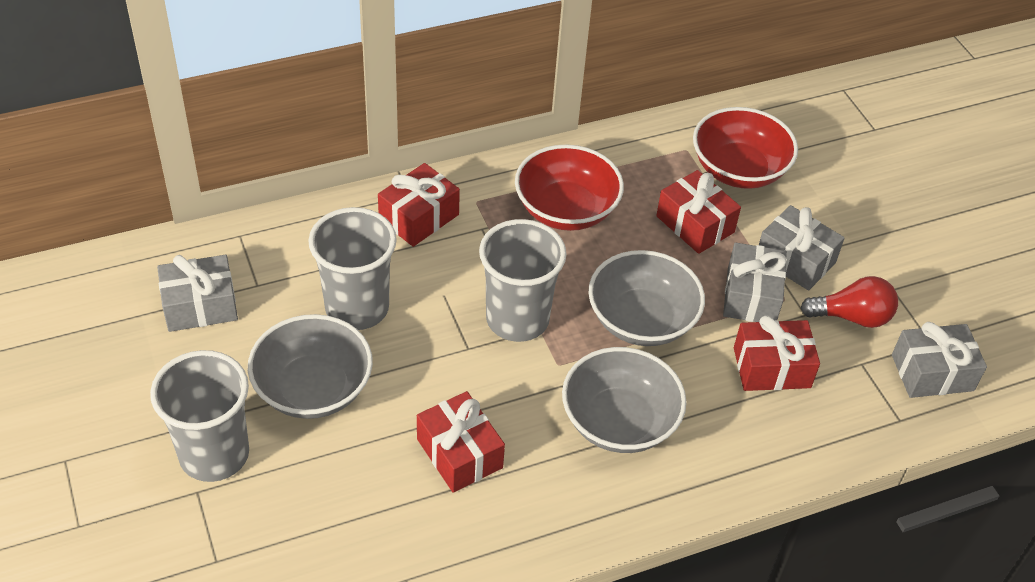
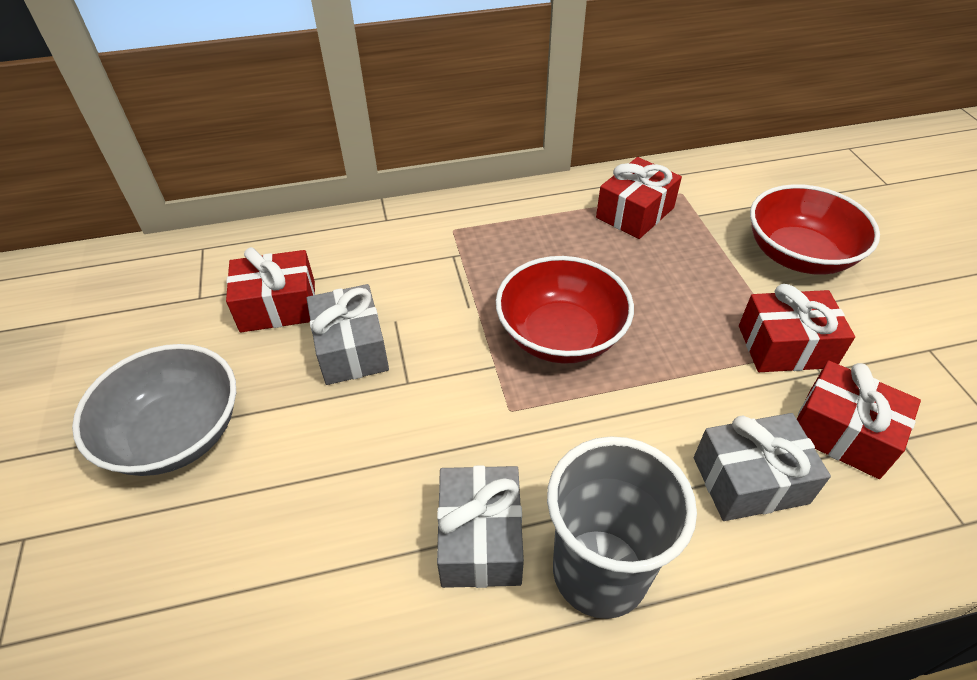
grey bowl: [248,314,373,419] [562,347,687,453] [588,250,705,346] = 3 -> [72,344,236,476] = 1
grey cup: [150,350,249,482] [308,207,397,330] [479,219,567,342] = 3 -> [547,436,697,619] = 1
grey gift: [157,255,238,332] [723,242,787,322] [759,205,845,291] [892,322,987,398] = 4 -> [307,284,389,385] [437,465,524,588] [694,413,831,521] = 3
red light bulb: [801,276,898,328] = 1 -> none = 0

